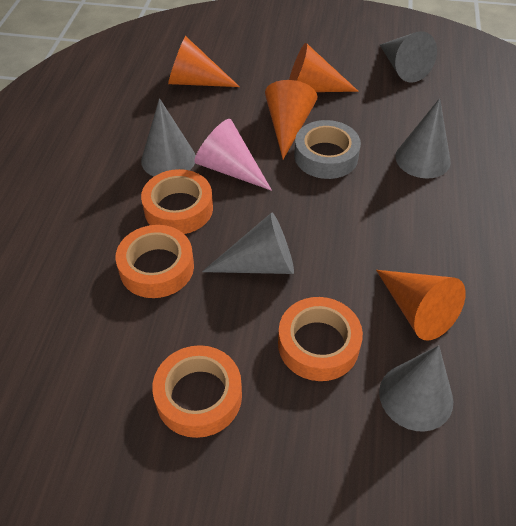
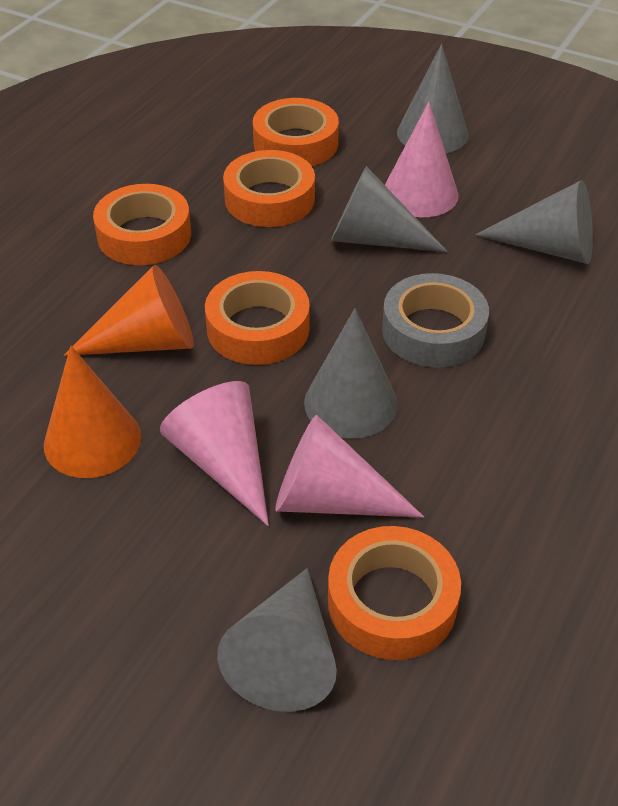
orange cone: [168,36,240,87] [265,80,317,159] [289,43,359,92] [376,270,466,341] = 4 -> [44,346,141,478] [64,265,194,356] = 2
orange tape: [115,225,194,298] [141,169,213,234] [152,345,242,438] [278,297,363,381] = 4 -> [93,184,191,265] [205,271,310,365] [223,150,315,227] [253,98,339,166] [328,526,461,660] = 5
pink cone: [194,119,272,191] = 1 -> [160,381,269,526] [275,415,424,518] [385,102,459,217] = 3

